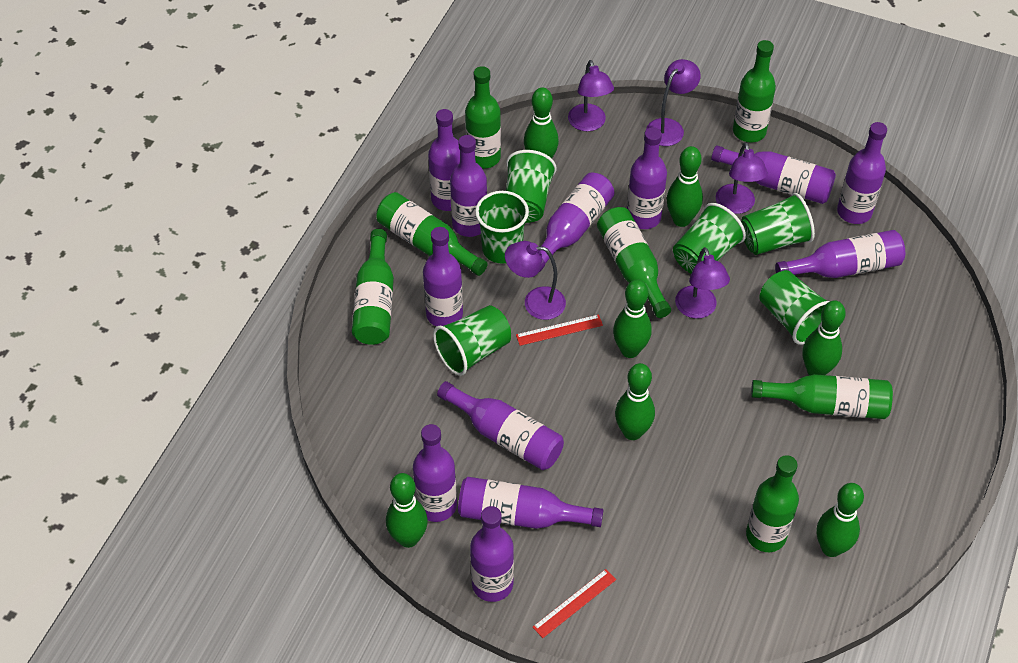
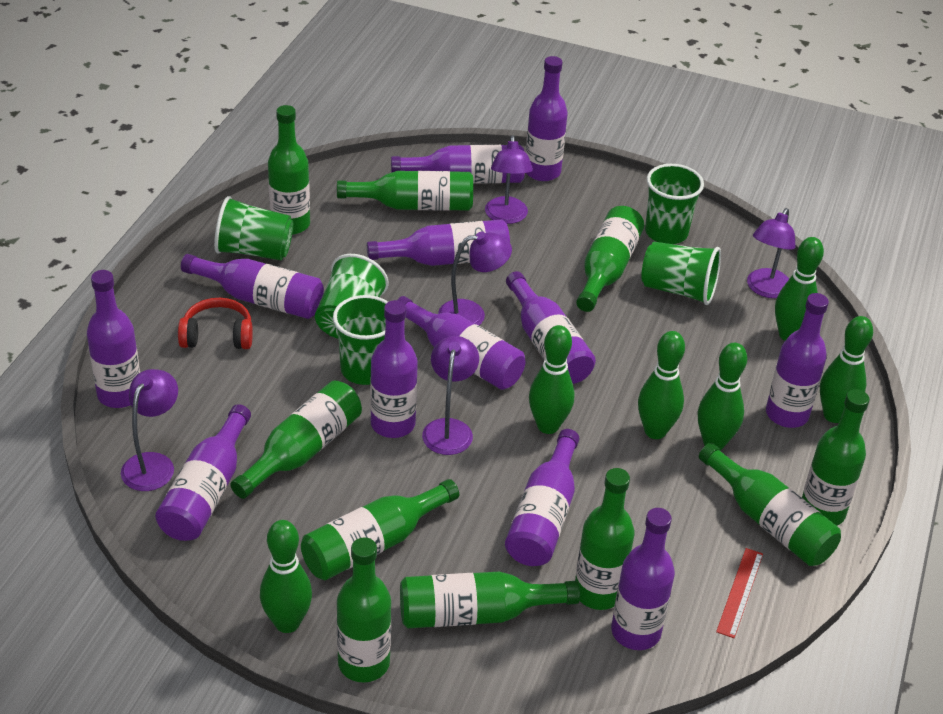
green bottle: [352,229,394,345] [376,192,488,276] [465,66,501,169] [597,207,671,318] [733,40,776,142] [746,455,799,552] [751,374,893,419] = 7 -> [230,381,362,499] [268,105,310,235] [301,479,459,580] [337,171,473,211] [337,537,391,683] [400,572,580,628] [575,468,634,610] [576,206,644,312] [699,443,841,566] [802,389,870,526] = 10
green bowling pin: [386,473,428,548] [524,87,559,158] [613,279,652,358] [615,363,655,440] [667,146,703,227] [803,300,846,375] [817,483,864,557] = 7 -> [260,520,312,633] [529,325,574,434] [638,331,685,439] [698,343,747,450] [775,237,824,340] [820,316,873,423] = 6
green cup: [433,305,511,376] [475,191,529,264] [506,150,556,223] [673,203,746,273] [741,193,815,255] [759,270,830,345] = 6 -> [214,196,293,260] [315,254,388,338] [333,295,388,385] [641,242,721,305] [645,164,704,244] = 5
red headphones: none = 0 -> [178,298,253,349] = 1
red ruler: [516,314,603,346] [533,569,616,638] = 2 -> [716,548,763,638] = 1

